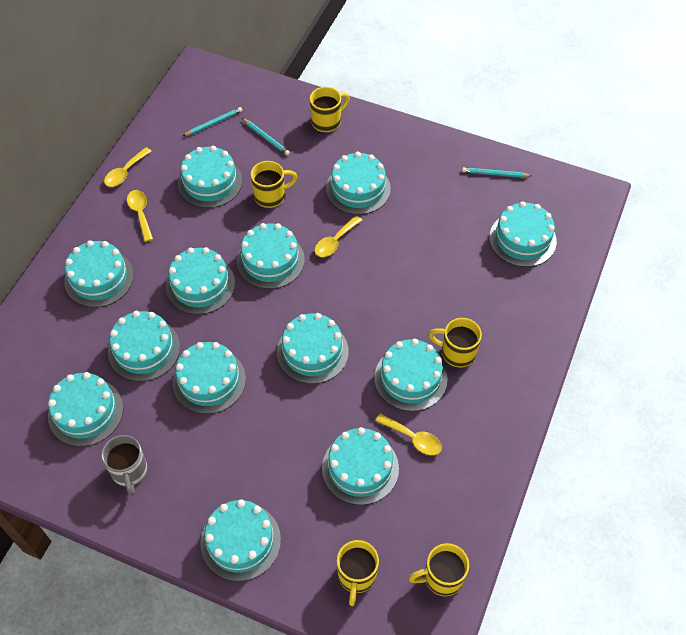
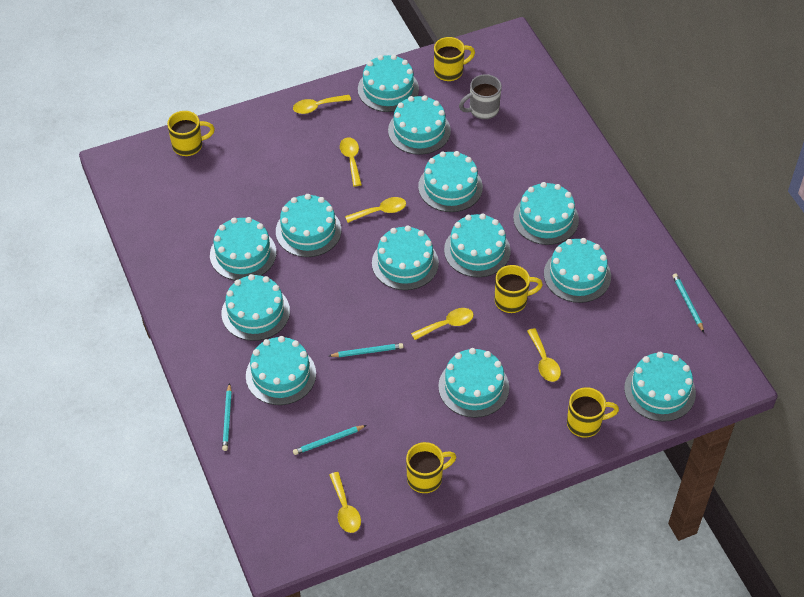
turquoise pencil: [183,107,242,136] [242,118,290,155] [462,167,532,178] = 3 -> [222,383,232,451] [293,425,367,455] [329,343,403,357] [673,274,704,332] = 4
yellow spoon: [104,147,151,187] [127,190,153,242] [315,216,362,257] [376,413,442,455] = 4 -> [293,95,351,114] [329,472,361,533] [340,137,362,186] [345,197,406,223] [411,308,474,340] [527,328,561,382] = 6

